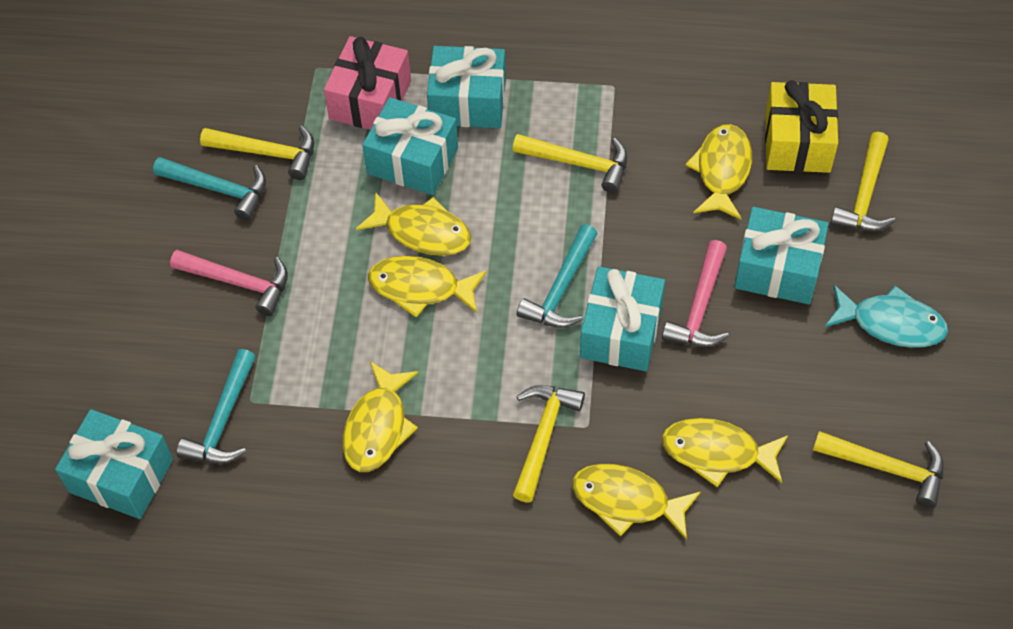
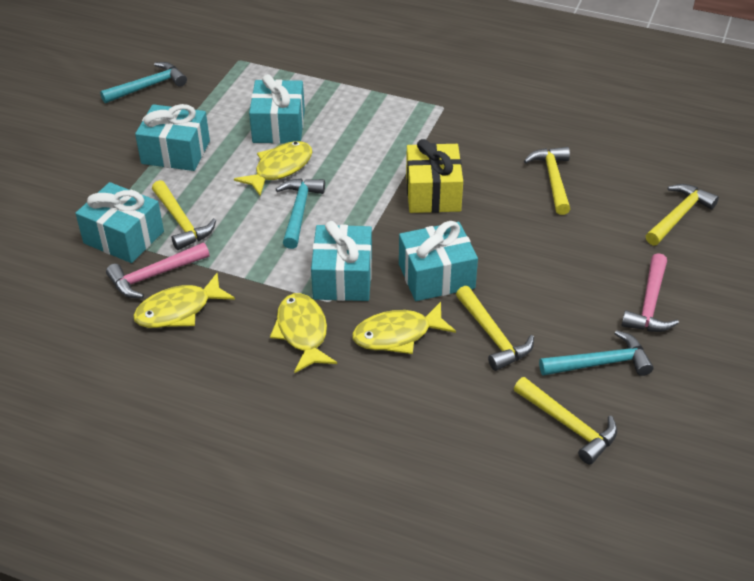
pink gift: [324,36,411,130] = 1 -> none = 0
turquoise fish: [825,285,948,348] = 1 -> none = 0
yellow fish: [342,362,419,472] [356,192,471,256] [368,256,487,317] [572,464,701,540] [662,418,788,487] [686,124,752,219] = 6 -> [133,273,235,328] [234,141,312,196] [270,293,337,373] [352,302,456,354] = 4

